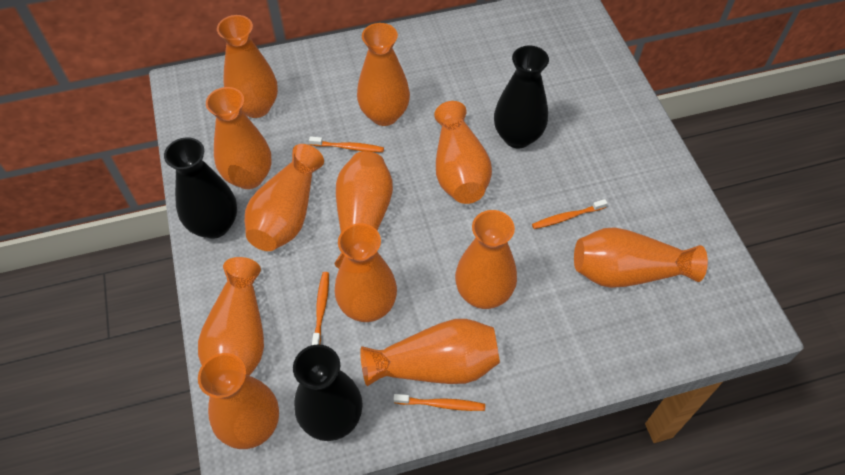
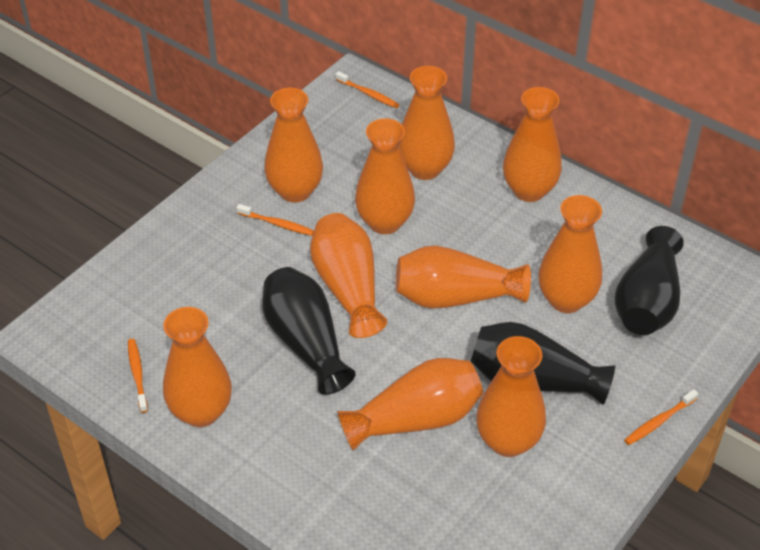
orange vase: [198,257,264,376] [198,353,279,449] [206,87,272,189] [217,15,278,118] [245,144,324,251] [335,151,393,269] [335,223,397,322] [357,23,410,126] [360,319,500,386] [434,101,492,204] [455,210,517,309] [574,227,708,288] = 12 -> [163,307,232,427] [264,88,323,203] [310,213,387,338] [337,358,483,451] [355,118,415,234] [396,246,531,309] [398,66,455,180] [476,336,546,457] [503,87,562,202] [538,195,602,313] = 10

